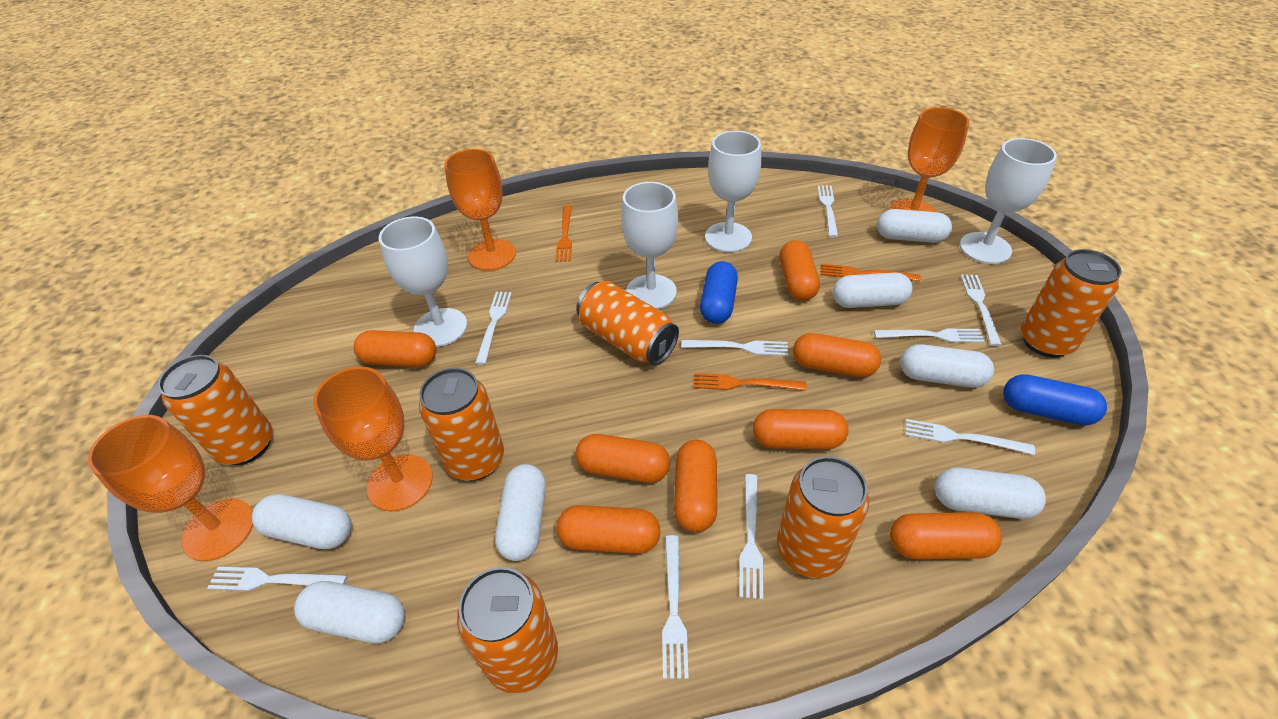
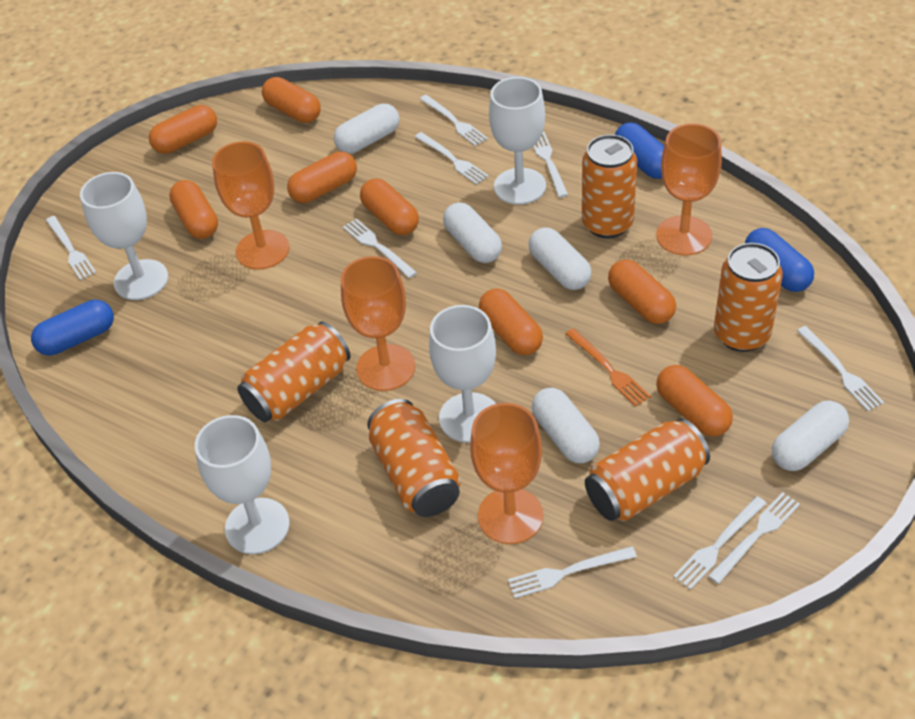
blue capsule: [700,261,738,324] [1003,374,1107,425] = 2 -> [31,300,114,355] [615,123,664,179] [745,228,814,292] = 3
orange can: [158,355,272,465] [419,368,504,481] [457,567,558,694] [576,281,679,365] [777,456,869,578] [1021,249,1122,358] = 6 -> [237,321,350,422] [367,399,461,517] [582,135,637,238] [585,418,710,521] [714,243,783,352] = 5
orange fork: [555,205,572,262] [693,373,807,391] [821,264,921,281] = 3 -> [566,328,651,407] = 1
white capsule: [252,494,352,549] [294,581,405,644] [495,464,546,561] [833,273,912,308] [877,209,952,243] [900,344,994,388] [935,468,1046,519] = 7 -> [334,104,400,154] [443,202,502,263] [528,227,592,290] [532,388,600,463] [772,400,849,471] = 5

